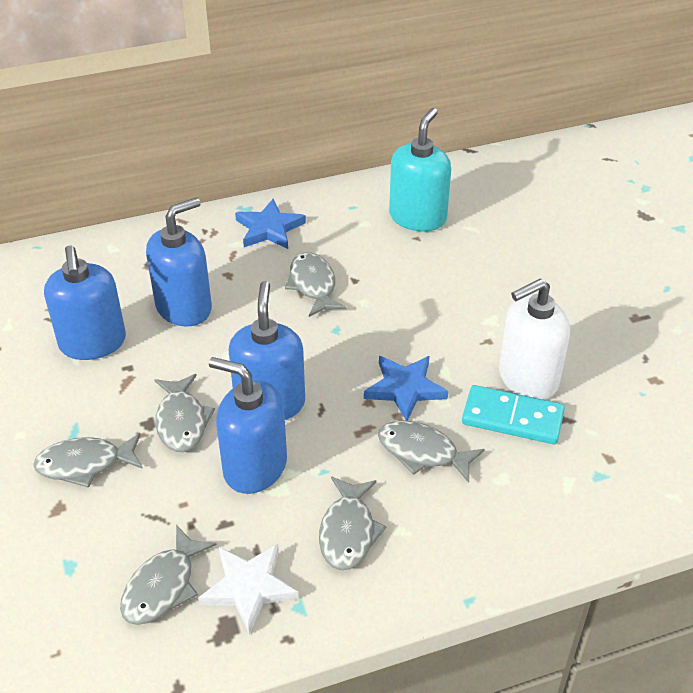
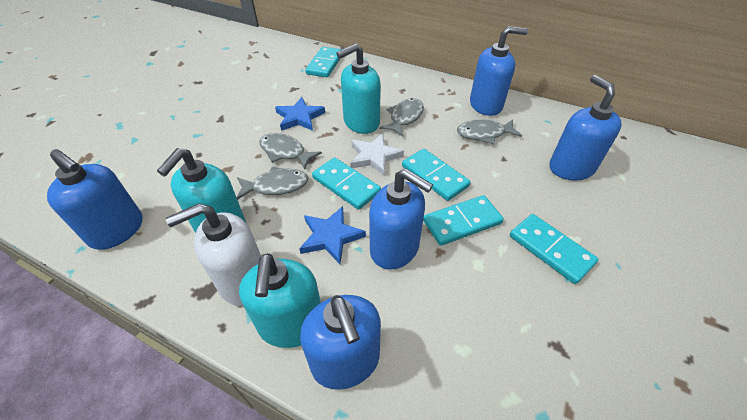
blue soap dispenser: [44,245,126,360] [146,197,212,326] [209,357,287,494] [229,281,305,420] = 4 -> [47,149,142,250] [300,295,381,390] [369,169,433,270] [470,26,528,116] [549,75,621,180] = 5
grey fish: [33,433,143,488] [120,525,217,625] [155,374,215,452] [285,252,347,317] [319,476,386,570] [378,420,485,483] = 6 -> [237,166,309,200] [259,133,322,170] [380,98,424,137] [457,120,522,144] = 4
turquoise domino: [462,385,565,444] = 1 -> [305,47,342,77] [312,157,381,210] [402,149,471,201] [423,195,504,246] [510,214,598,284] = 5
turquoise soap dispenser: [389,108,451,231] = 1 -> [157,148,246,233] [239,253,321,348] [336,43,381,134] = 3

